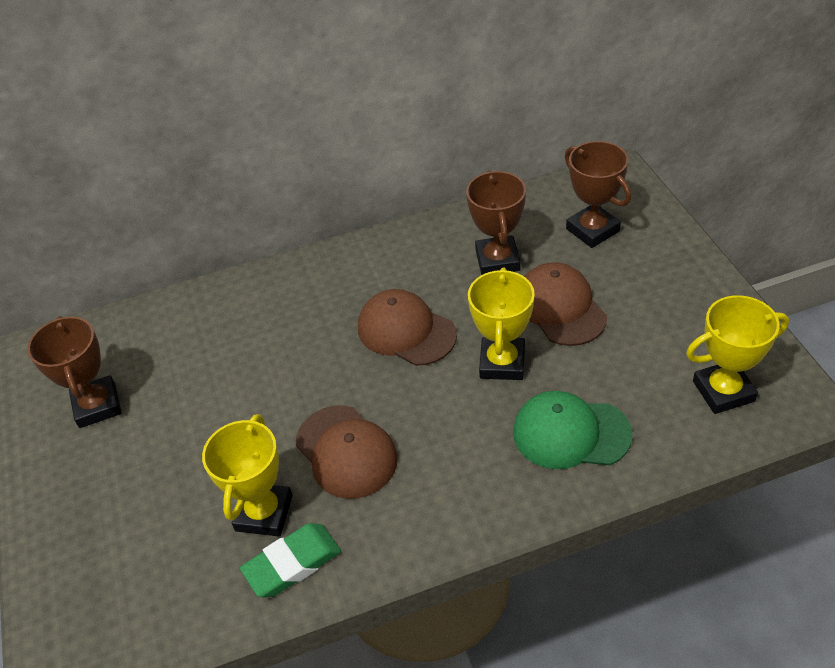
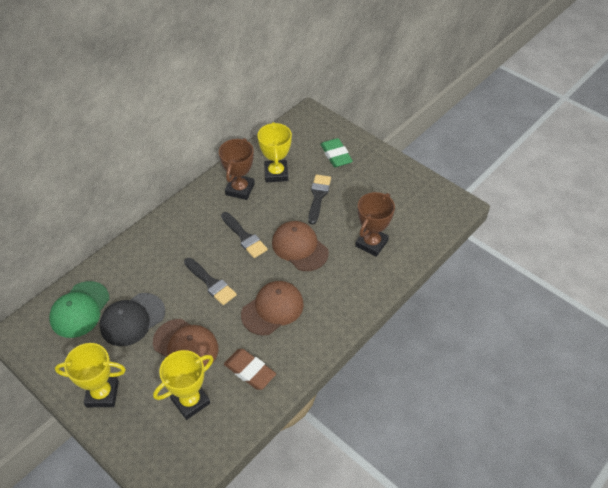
black brush: none = 0 -> [184,258,237,305] [221,212,268,258] [308,175,331,225] = 3
black cap: none = 0 -> [99,293,165,346] = 1
brown eraser: none = 0 -> [224,349,276,390] = 1
brown trophy: [27,316,122,428] [466,170,526,275] [565,141,631,248] = 3 -> [219,138,255,200] [355,192,395,257] = 2

